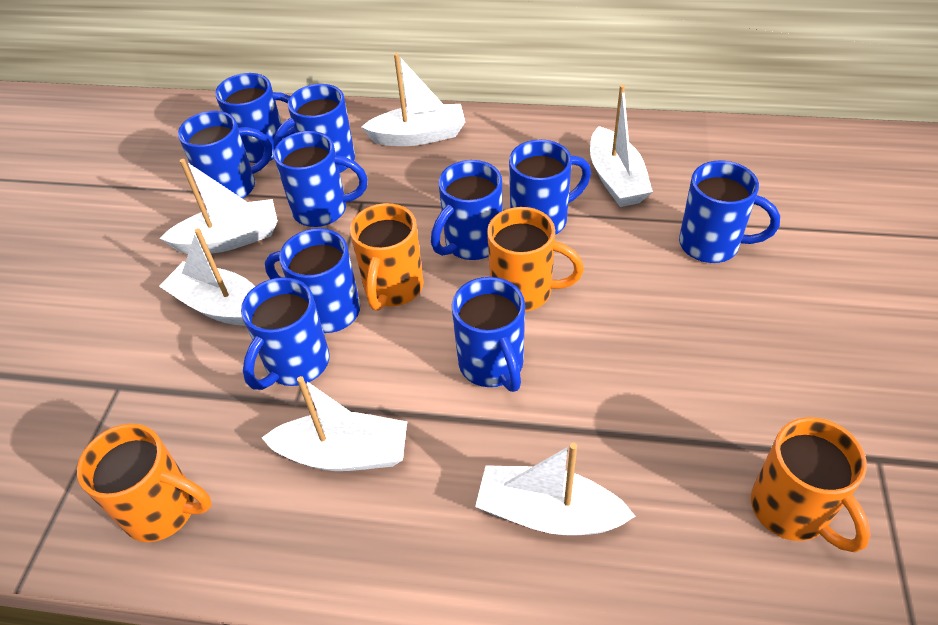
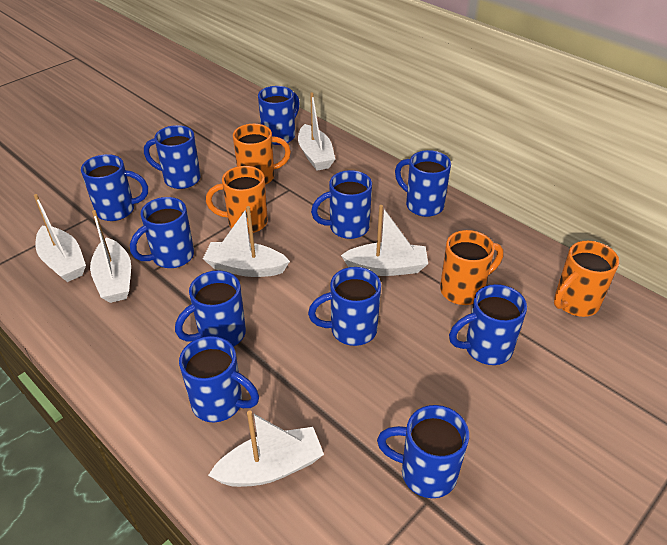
blue mug: [178,111,272,199] [215,73,295,163] [241,277,330,390] [265,228,360,333] [273,84,355,173] [273,131,368,227] [431,160,502,260] [452,277,525,392] [509,140,591,235] [679,161,780,263] = 10 -> [81,154,148,221] [130,197,194,268] [144,125,201,189] [175,270,246,347] [179,336,259,422] [258,86,300,145] [308,267,381,346] [311,170,372,239] [377,405,469,498] [395,150,451,217] [449,284,527,365] = 11

